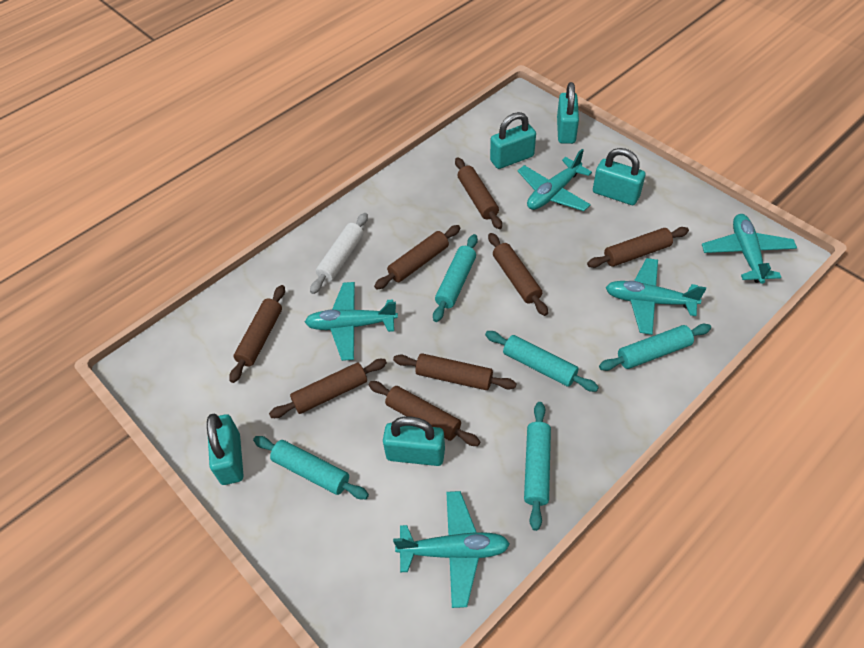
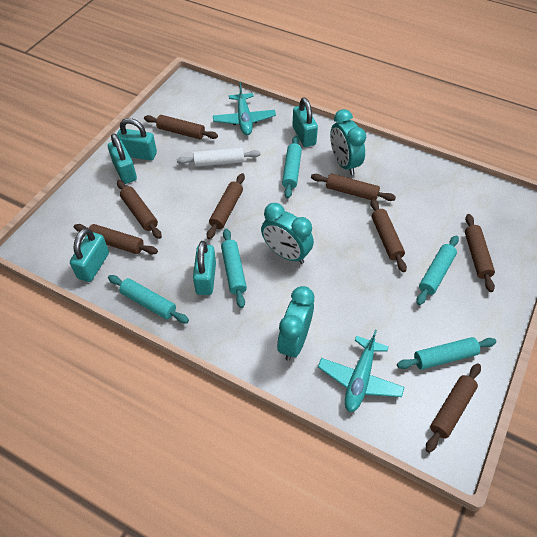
turquoise clock: none = 0 -> [261,203,314,264] [277,286,314,361] [330,109,366,175] = 3
turquoise plane: [305,282,398,361] [393,491,510,608] [518,149,592,211] [605,258,706,335] [702,214,797,284] = 5 -> [213,82,276,135] [318,330,405,412] = 2

